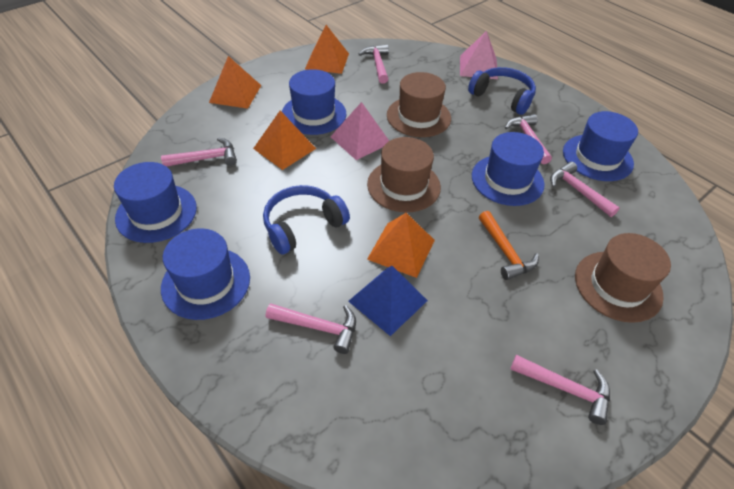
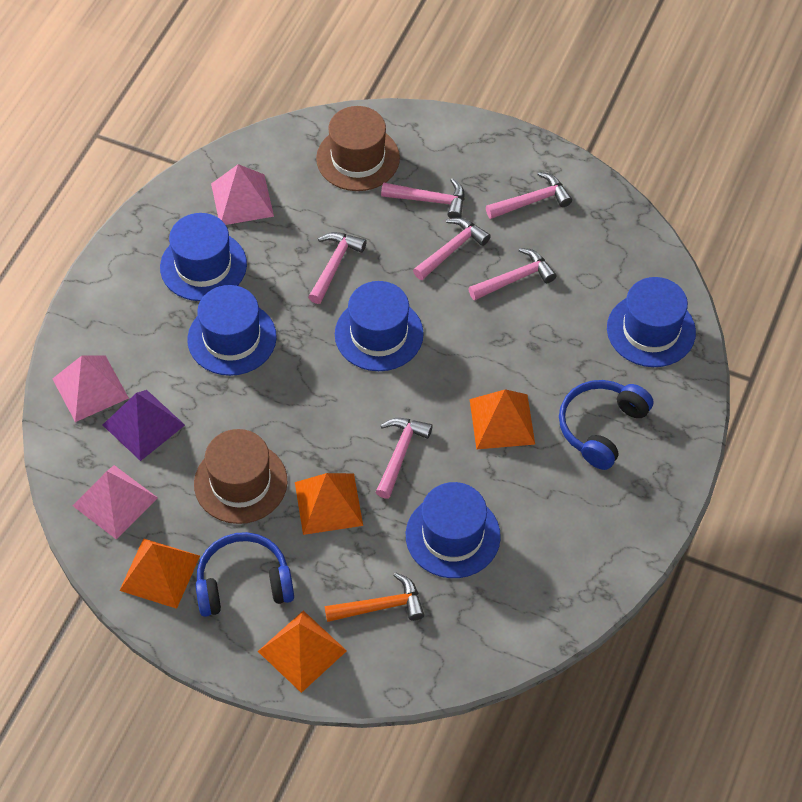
blue pyramid: [348,266,428,336] = 1 -> none = 0
brown hat: [367,137,441,212] [387,72,451,137] [575,233,671,323] = 3 -> [194,429,288,524] [316,106,400,191] = 2
pink pyramid: [331,102,389,160] [460,31,498,79] = 2 -> [52,355,129,422] [73,465,158,540] [211,164,274,225] = 3
purple pyramid: none = 0 -> [103,390,185,461] = 1

